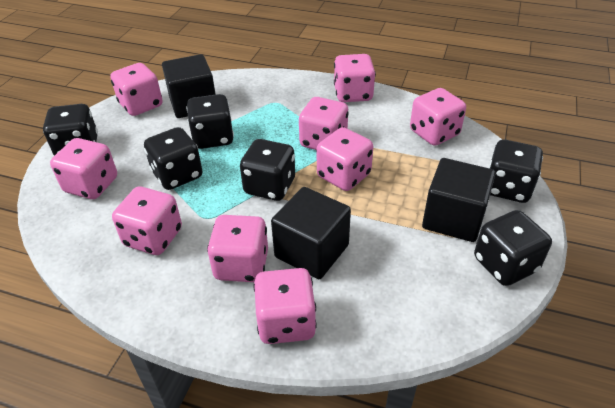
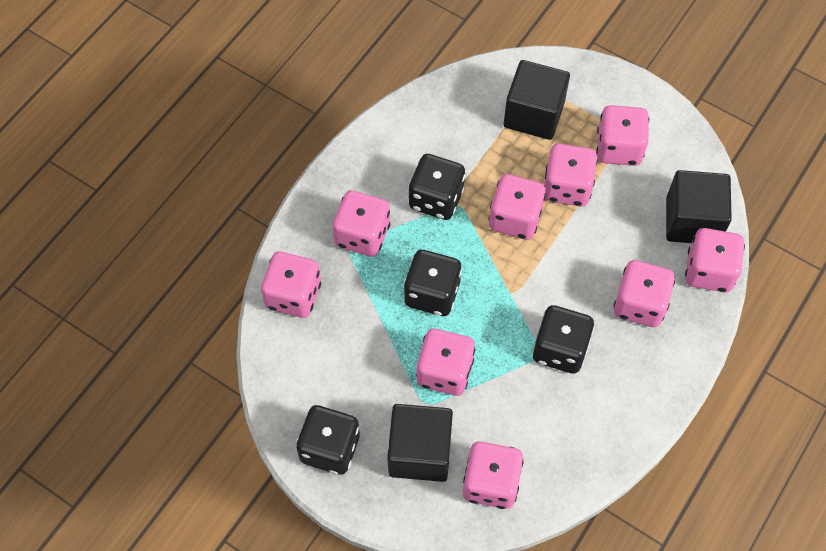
black dice: [43,104,98,156] [144,127,203,190] [186,94,234,149] [240,139,295,201] [474,210,552,286] [488,140,543,203] = 6 -> [296,405,360,475] [404,250,462,316] [409,154,465,220] [533,305,594,374] = 4

